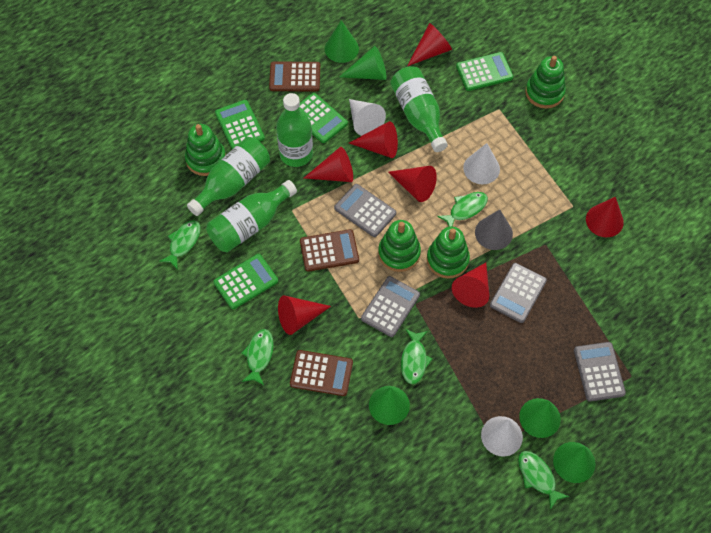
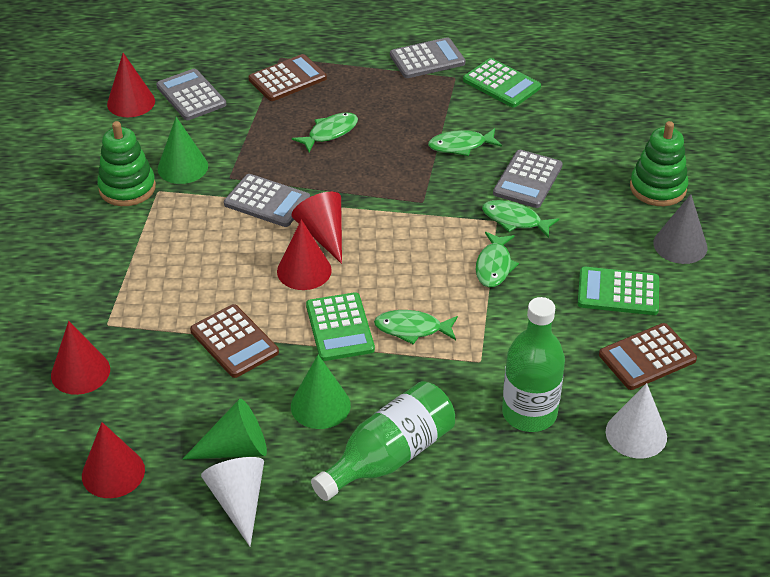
green bottle: [187,137,270,216] [206,180,297,253] [276,93,313,167] [390,66,448,152] = 4 -> [311,381,455,501] [502,297,565,432] = 2
green calculator: [213,254,278,309] [215,100,265,149] [299,93,348,143] [456,52,513,91] = 4 -> [306,292,375,361] [463,58,541,107] [578,267,659,315] = 3
green cone: [325,20,359,63] [339,46,387,80] [369,386,410,425] [519,398,561,438] [553,442,595,483] = 5 -> [158,117,208,184] [182,399,267,460] [291,355,351,429] = 3
green stacking toy: [185,124,226,176] [378,220,421,272] [427,227,470,279] [525,56,566,109] = 4 -> [97,121,156,206] [630,121,688,206] = 2
red cone: [278,295,331,335] [304,147,353,182] [349,121,398,158] [388,166,437,202] [407,23,452,66] [452,263,489,308] [586,197,624,237] = 7 -> [51,321,110,395] [82,422,145,498] [107,53,155,117] [277,219,332,290] [292,192,342,264] = 5
white cone: [349,99,386,136] [463,143,500,184] [481,416,523,456] = 3 -> [201,457,264,547] [606,383,667,459] = 2

